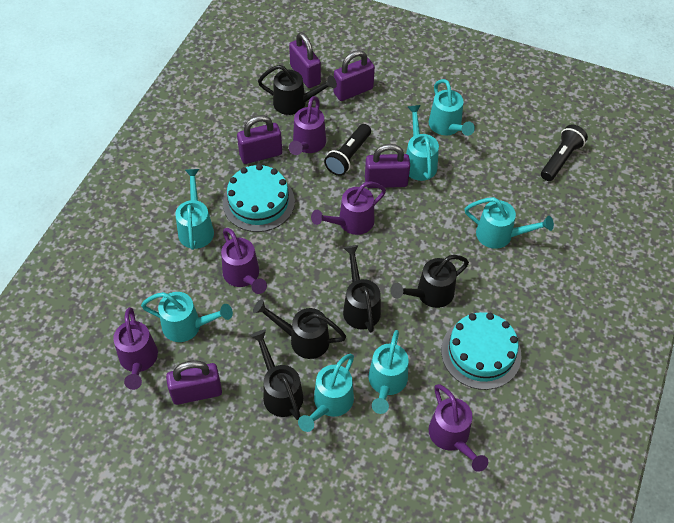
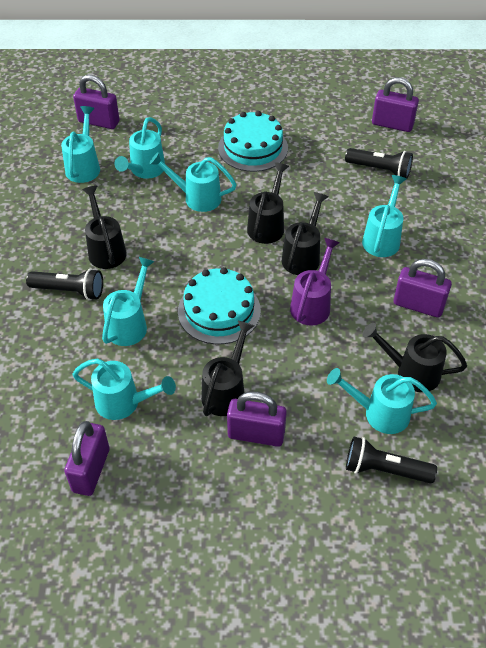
black flashlight: [324,124,371,176] [541,124,588,181] = 2 -> [26,269,103,300] [345,148,413,179] [346,437,437,484] = 3
purple watering can: [113,307,158,390] [221,228,267,294] [289,96,326,155] [311,181,386,235] [429,384,488,472] = 5 -> [290,238,340,325] = 1

